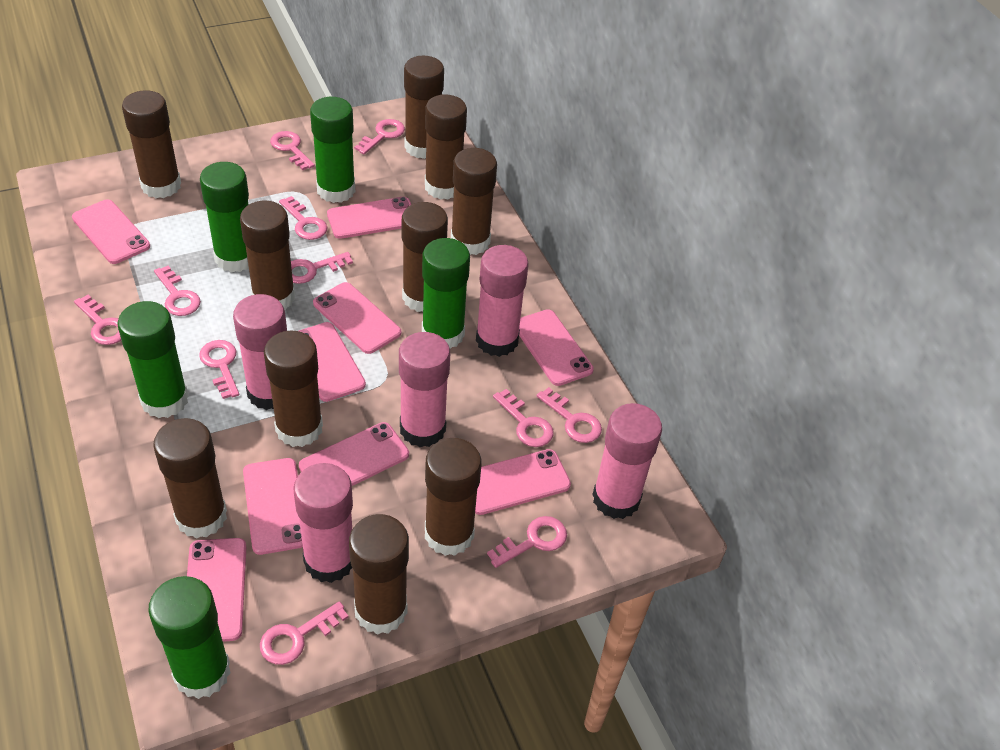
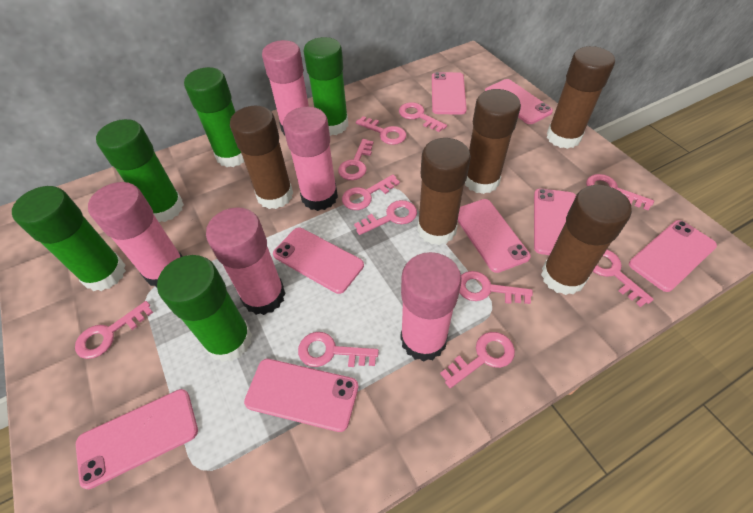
brown glue stick: [122,90,181,198] [153,418,227,539] [240,201,295,310] [264,330,323,447] [349,514,409,635] [402,202,448,312] [404,56,444,159] [425,94,467,200] [425,438,482,556] [451,148,497,255] = 10 -> [230,106,293,209] [417,138,471,245] [465,89,521,194] [541,185,632,295] [547,46,615,149] = 5
pink phone: [72,199,150,264] [187,538,246,642] [243,458,303,555] [299,322,366,402] [299,422,409,486] [313,282,401,354] [327,197,411,239] [475,449,571,515] [519,309,594,386] = 9 -> [76,389,198,489] [244,359,359,432] [273,228,364,294] [432,72,467,115] [458,199,531,273] [485,79,553,124] [534,189,576,255] [629,220,717,292] = 8

